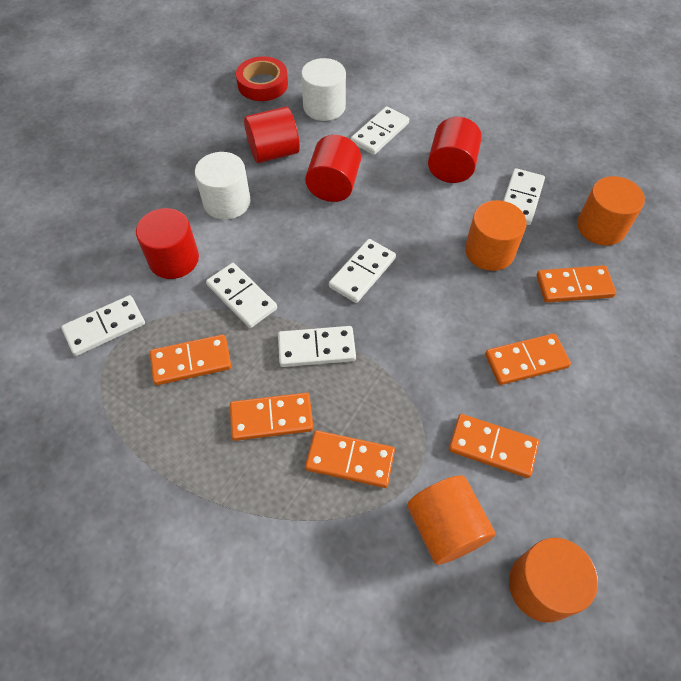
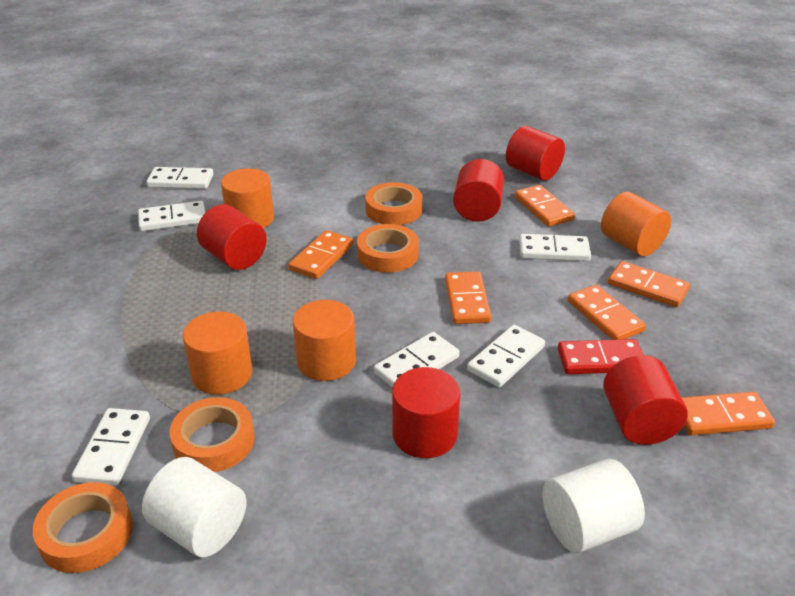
orange tape: none = 0 -> [33,482,133,573] [169,397,255,472] [357,224,419,273] [365,182,422,225] = 4
red cylinder: [136,208,199,279] [244,106,300,163] [305,135,361,202] [428,117,482,183] = 4 -> [197,204,267,270] [392,367,460,458] [453,159,504,222] [506,126,565,180] [603,355,688,445] = 5
red domino: none = 0 -> [558,339,643,374] = 1
red tape: [236,56,288,101] = 1 -> none = 0

